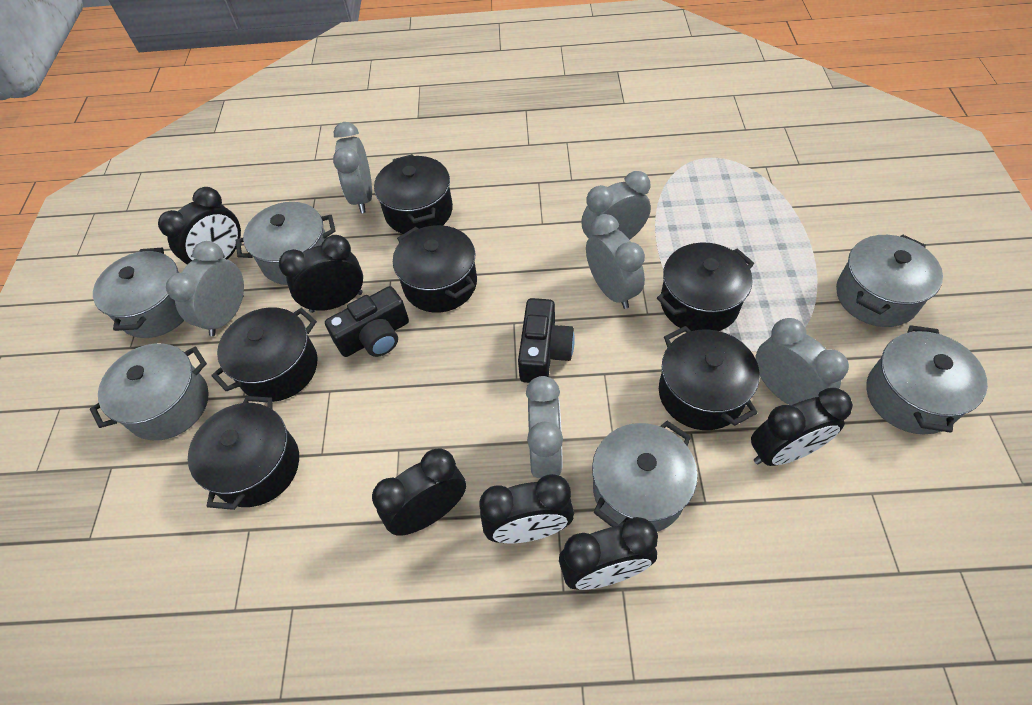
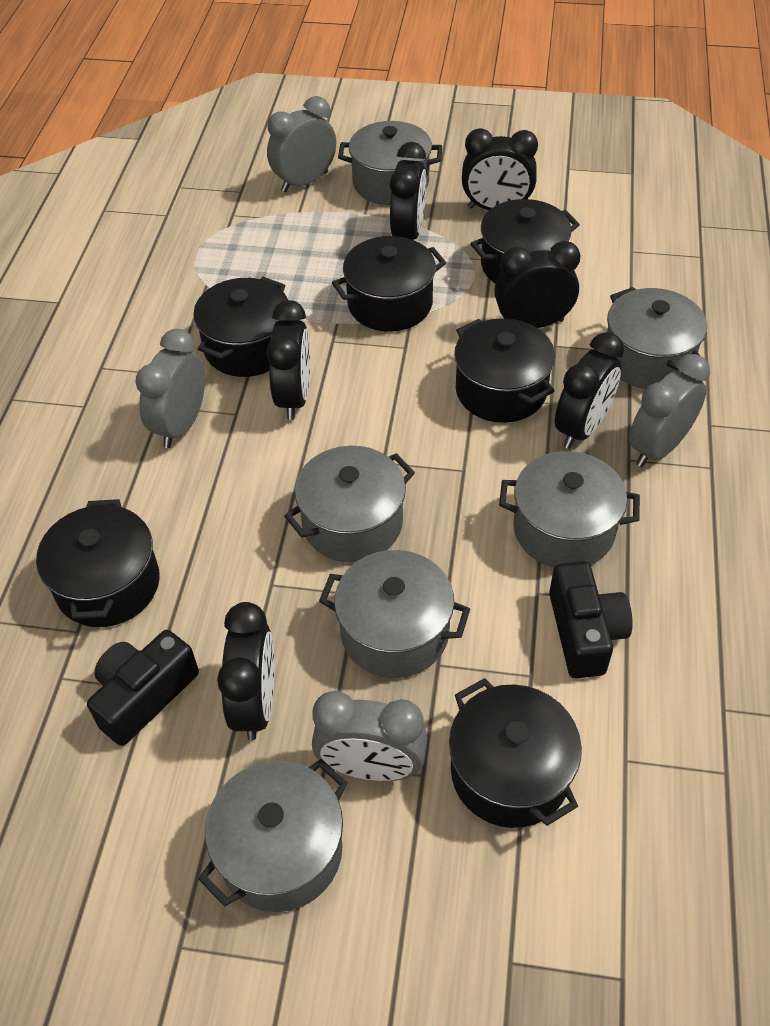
grey clock: [166,241,244,336] [333,122,372,213] [526,376,563,478] [581,171,651,240] [586,214,645,309] [755,318,849,405] = 6 -> [135,329,205,448] [267,96,336,192] [312,691,427,781] [629,354,710,467] = 4

